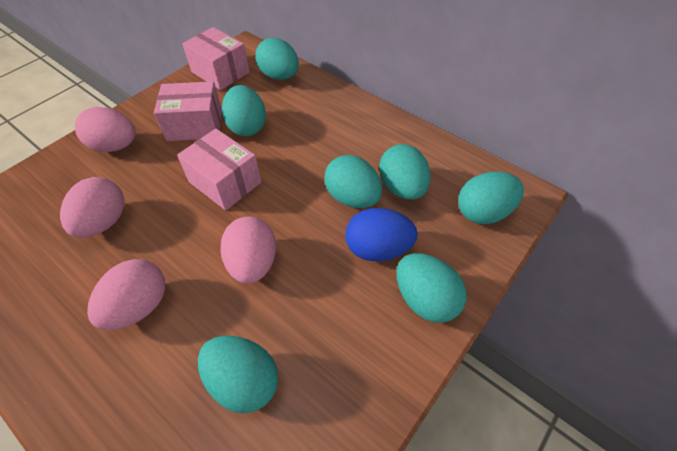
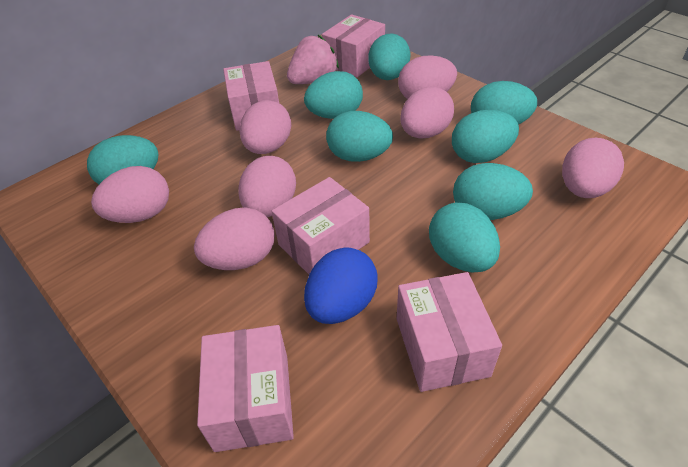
pink box: [154,81,222,141] [177,129,261,210] [182,27,249,90] = 3 -> [197,325,294,452] [223,61,279,131] [271,177,370,274] [322,15,385,77] [397,272,502,392] = 5
pink egg: [60,177,124,238] [75,107,136,152] [87,259,165,330] [220,217,276,284] = 4 -> [91,166,169,223] [194,207,275,270] [238,156,296,217] [239,100,291,154] [398,55,457,99] [400,86,454,138] [562,138,624,198] = 7
pink strawberry: none = 0 -> [287,35,339,84] = 1
turquoise egg: [198,336,278,414] [222,85,266,136] [255,38,299,80] [324,155,382,208] [379,144,431,200] [397,253,467,323] [458,172,524,224] = 7 -> [87,135,159,184] [304,71,363,119] [326,111,393,162] [368,33,411,80] [429,202,500,272] [452,110,519,163] [453,163,533,220] [471,81,537,125] = 8

